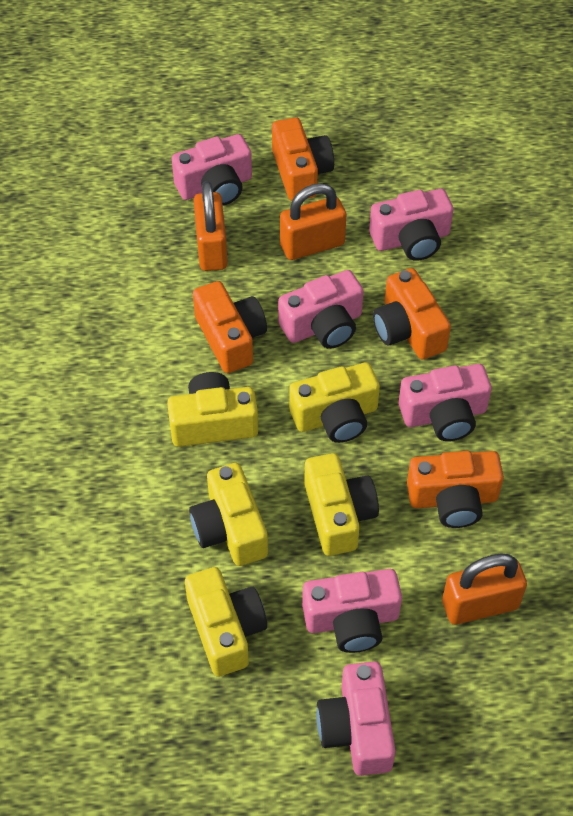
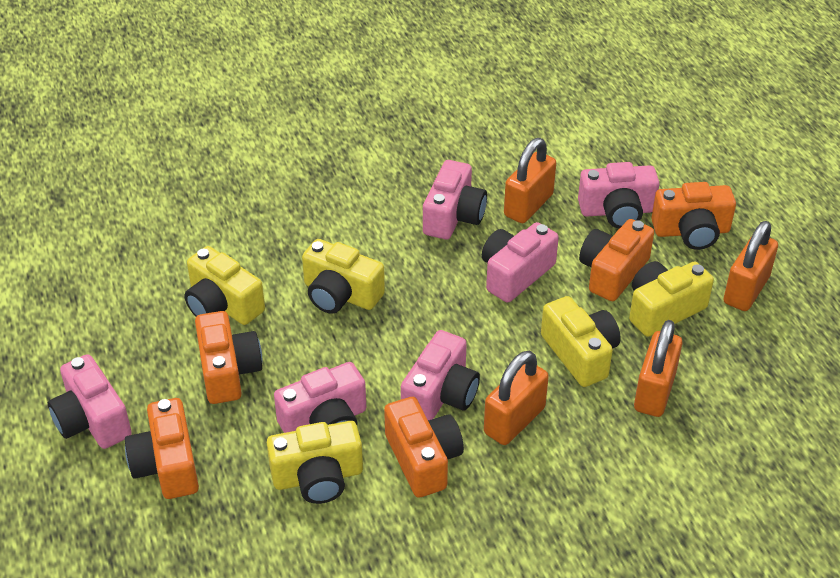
orange camera: [193,281,267,373] [272,117,334,201] [373,268,451,360] [407,451,504,528] = 4 -> [125,398,199,499] [195,311,262,404] [384,397,464,498] [579,219,654,301] [651,182,736,250] = 5
orange padlock: [194,181,228,271] [280,183,346,260] [442,553,527,625] = 3 -> [484,351,549,445] [504,138,556,223] [634,320,683,417] [724,221,778,311] = 4

